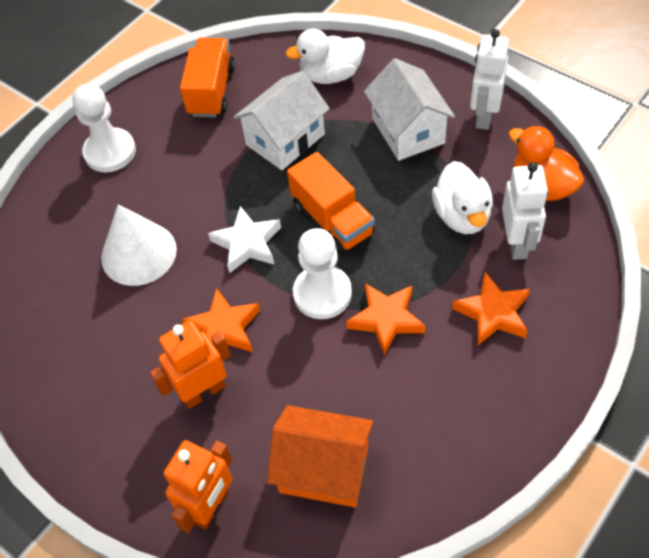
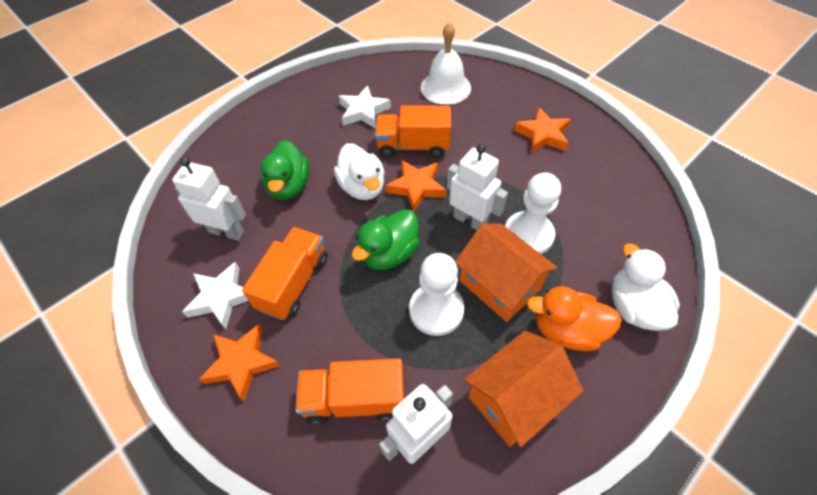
green duck: none = 0 -> [260,140,309,200] [352,209,420,270] = 2
orange house: [267,405,373,507] = 1 -> [455,223,558,322] [464,331,583,447] = 2
orange robot: [150,320,231,409] [164,440,232,533] = 2 -> none = 0
orange truck: [180,38,235,118] [287,152,375,254] = 2 -> [242,227,328,320] [295,359,404,425] [375,105,451,158] = 3
white bell: none = 0 -> [421,22,471,105] = 1
white cone: [101,204,177,286] = 1 -> none = 0
white house: [233,71,330,170] [364,58,455,161] = 2 -> none = 0
white robot: [470,29,509,130] [502,162,548,260] = 2 -> [172,157,246,240] [379,384,453,464] [447,144,508,230] = 3
white star: [208,206,281,273] = 1 -> [182,262,248,329] [339,85,391,128] = 2

